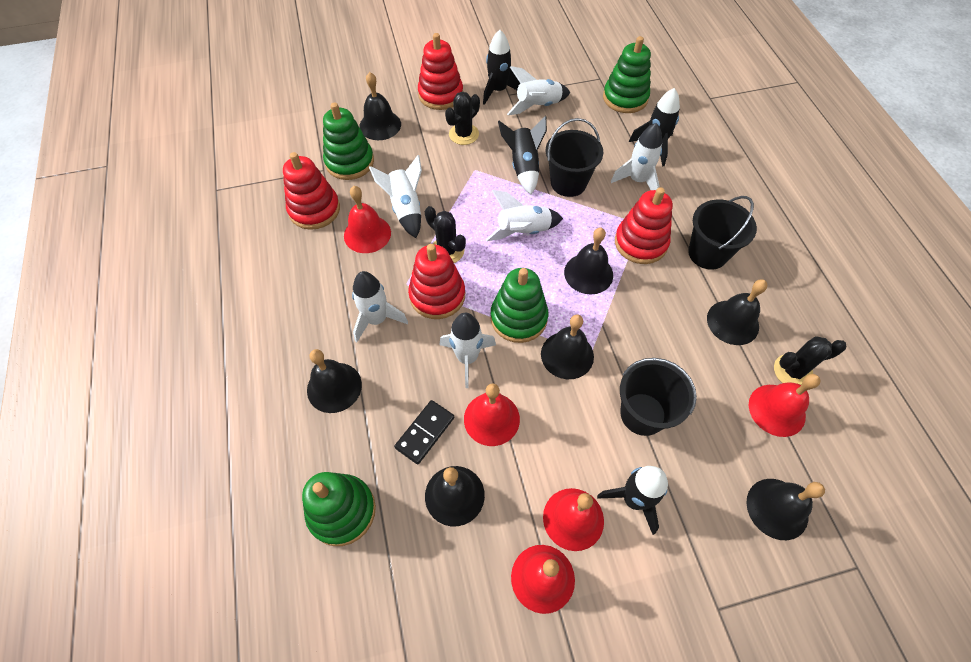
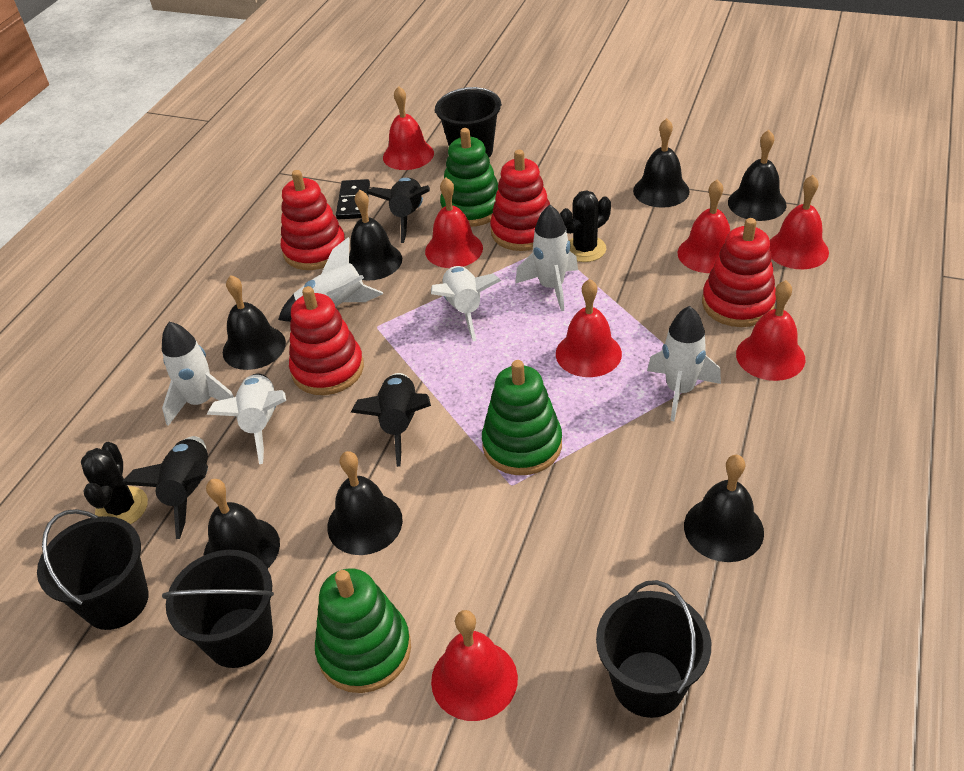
black bucket: [546,118,603,197] [620,358,697,436] [688,196,757,270] = 3 -> [37,509,149,630] [162,550,274,668] [435,87,502,157] [596,580,711,718] = 4
black cactus: [425,206,466,263] [445,92,480,145] [774,336,846,385] = 3 -> [81,442,148,524] [560,190,611,262] = 2
black rocket: [483,30,521,105] [498,116,547,195] [597,466,668,535] [629,88,680,166] = 4 -> [121,436,208,539] [351,373,431,467] [367,178,430,243] = 3
green stacking toy: [302,472,376,546] [323,102,374,180] [490,268,548,343] [603,36,651,113] = 4 -> [315,568,411,693] [440,128,498,227] [482,360,562,475] = 3
red bell: [344,186,391,253] [464,383,520,446] [511,545,575,614] [543,488,604,551] [749,374,820,437] = 5 -> [383,86,434,170] [425,178,483,268] [431,610,518,721] [556,279,622,377] [678,179,730,273] [736,280,805,381] [769,175,829,269] = 7

